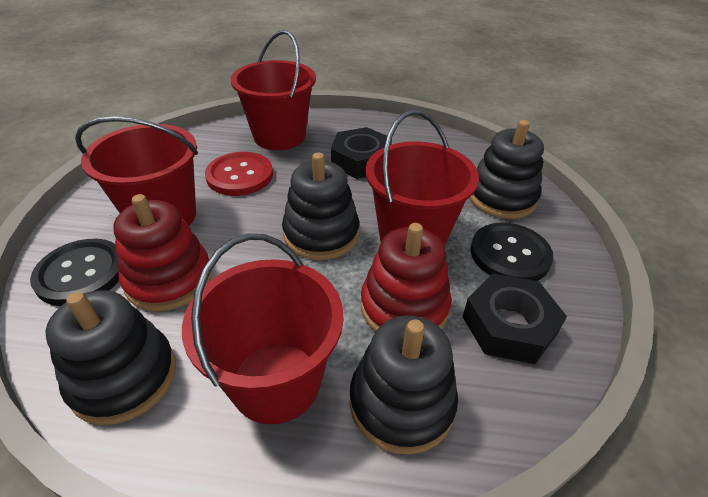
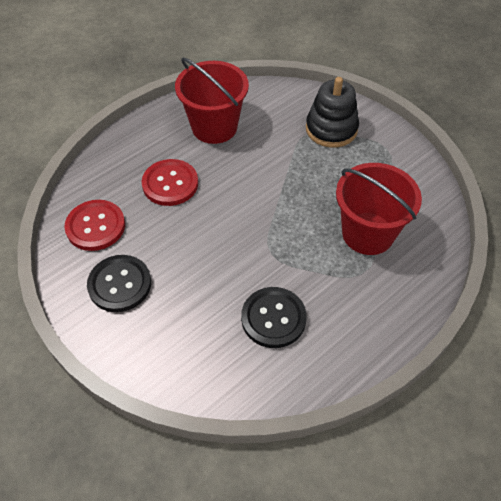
black nut: [331,127,392,179] [462,273,567,364] = 2 -> none = 0
black stacking toy: [45,290,176,425] [282,153,359,260] [349,315,458,455] [469,120,544,219] = 4 -> [306,77,359,148] = 1
red bucket: [75,116,198,225] [182,233,343,424] [230,30,316,150] [366,110,479,246] = 4 -> [175,58,249,144] [336,163,422,255] = 2
red button: [205,152,273,196] = 1 -> [64,200,125,251] [142,159,198,206] = 2
red stacking toy: [113,194,212,311] [361,223,451,332] = 2 -> none = 0

